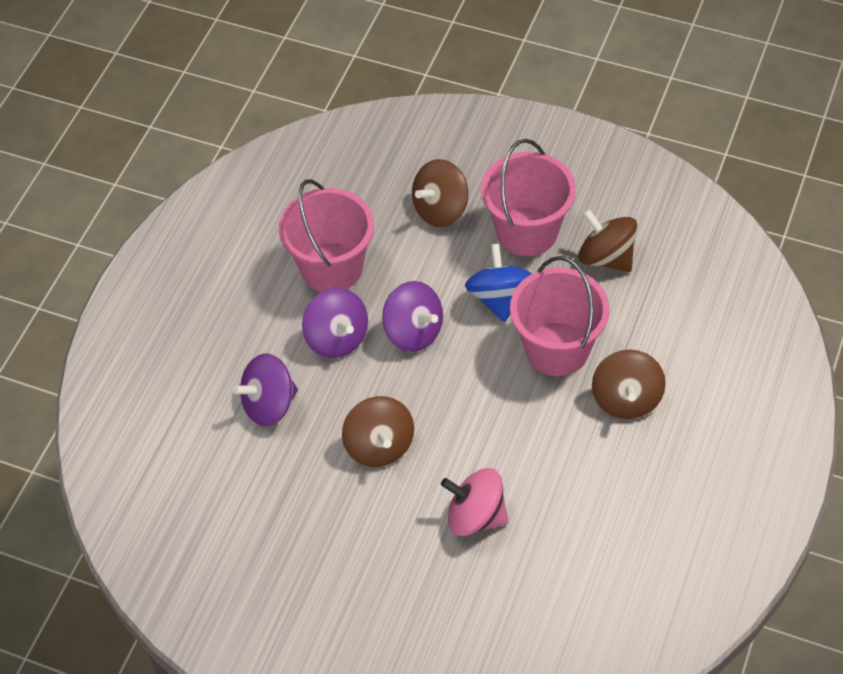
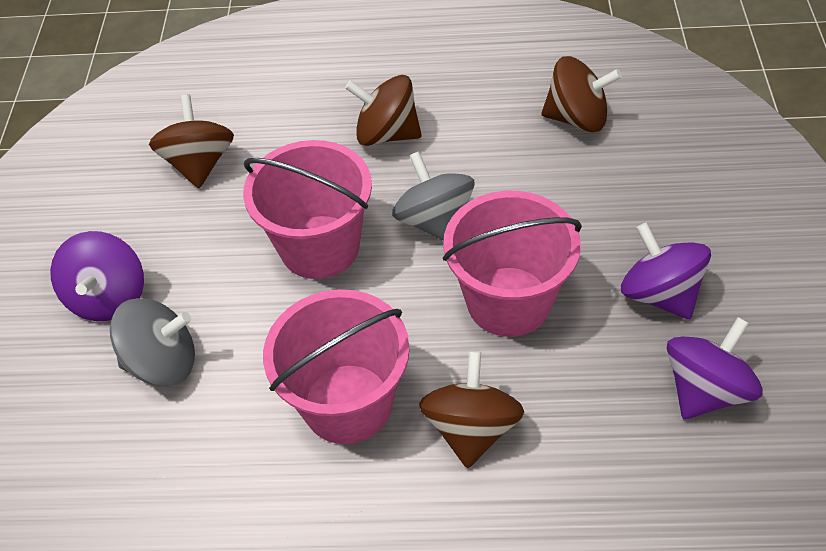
blue spinning top: [465,244,532,322] = 1 -> none = 0
grey spinning top: none = 0 -> [110,298,195,387] [392,151,474,241] = 2
pink spinning top: [441,468,508,536] = 1 -> none = 0

